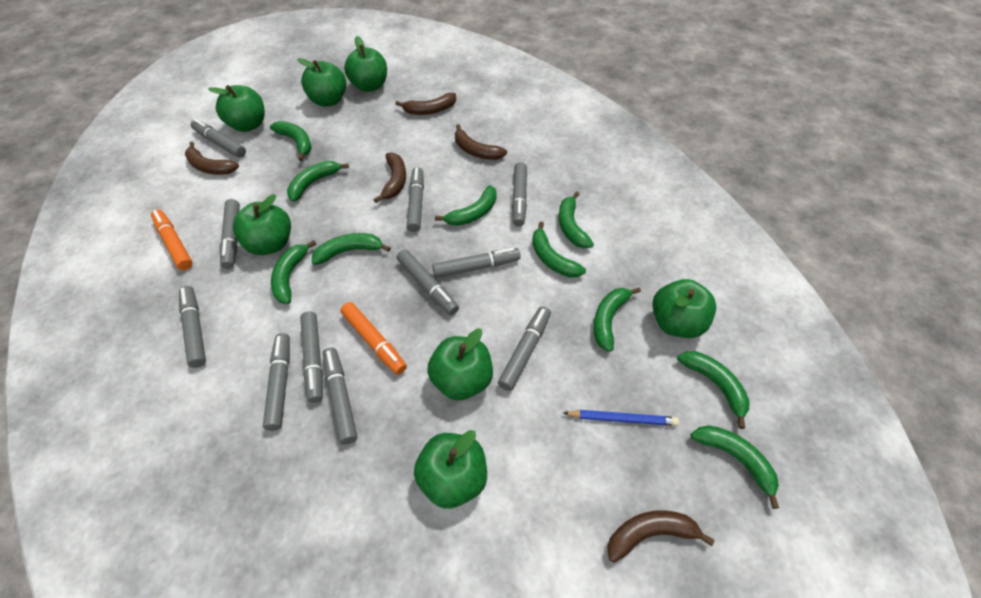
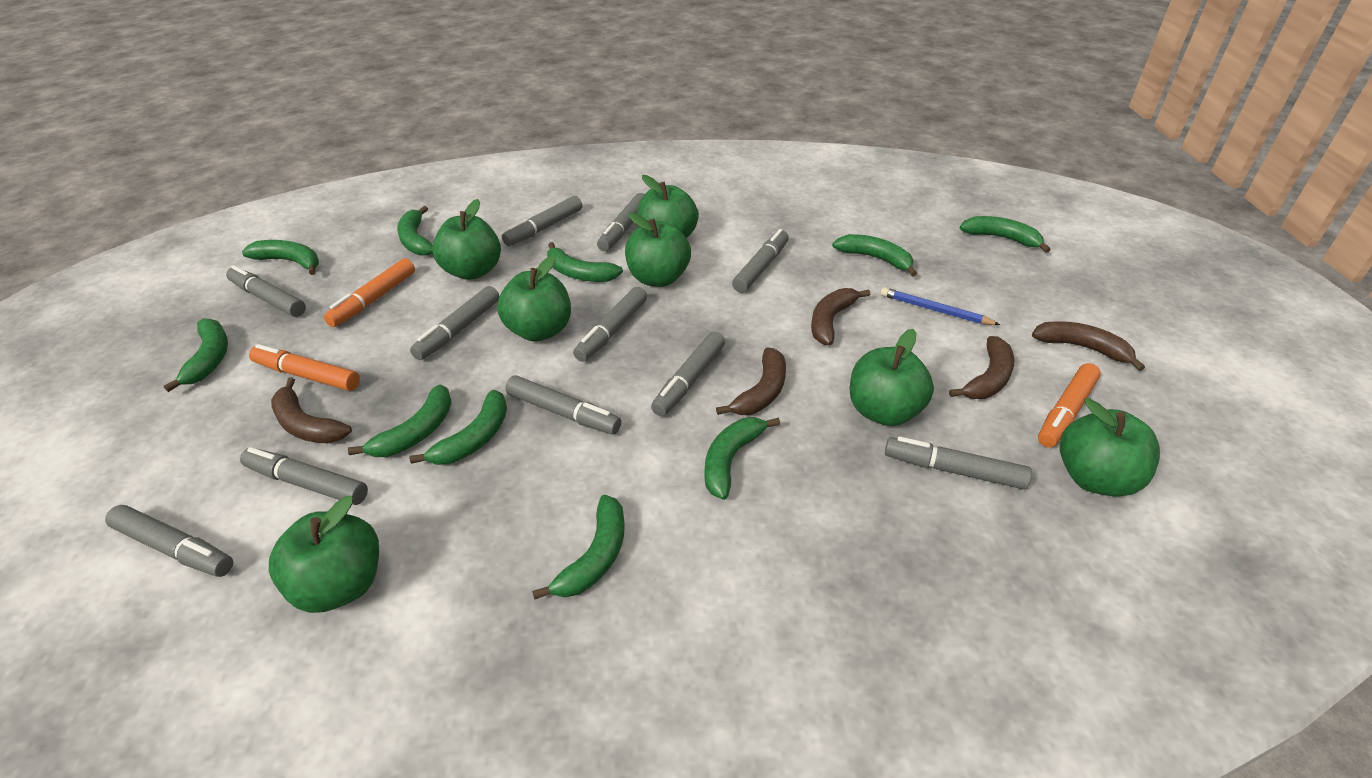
orange marker: [151,210,192,270] [340,302,407,375] = 2 -> [249,344,360,391] [323,258,415,327] [1038,363,1101,447] = 3

